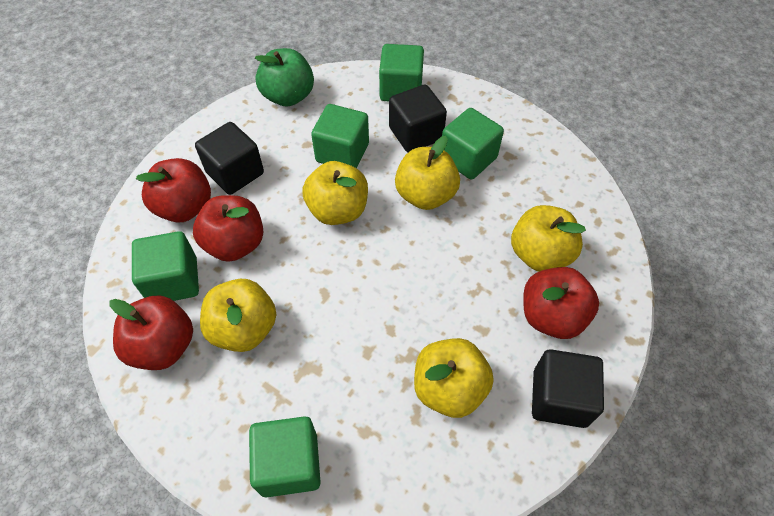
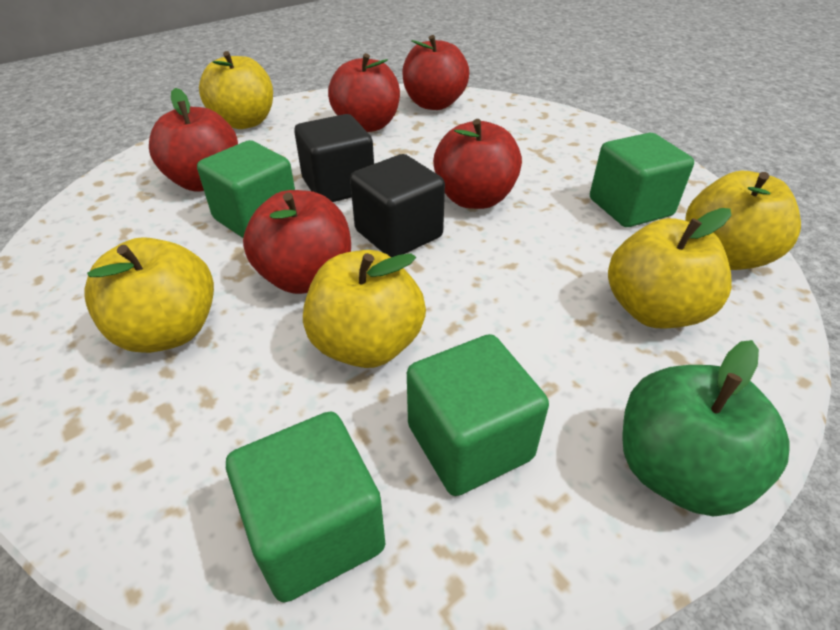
black cube: [195,122,264,195] [389,85,447,152] [532,349,604,428] = 3 -> [294,114,374,202] [350,154,445,257] = 2
green cube: [132,231,199,301] [249,416,321,498] [311,104,369,168] [379,44,424,101] [442,108,504,180] = 5 -> [197,140,295,238] [226,412,385,602] [407,334,549,496] [590,133,694,227] = 4
red apple: [110,296,193,370] [136,158,211,222] [193,195,263,262] [523,267,599,339] = 4 -> [149,88,238,191] [243,190,351,294] [328,53,400,132] [402,35,469,110] [433,119,522,209] = 5

